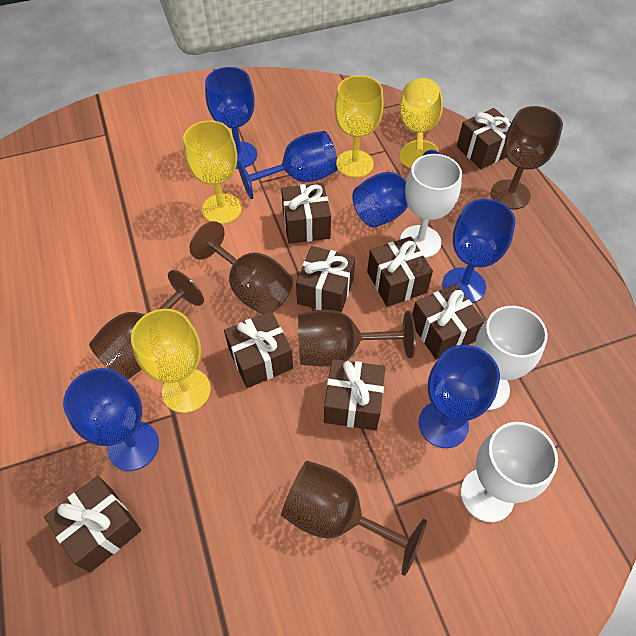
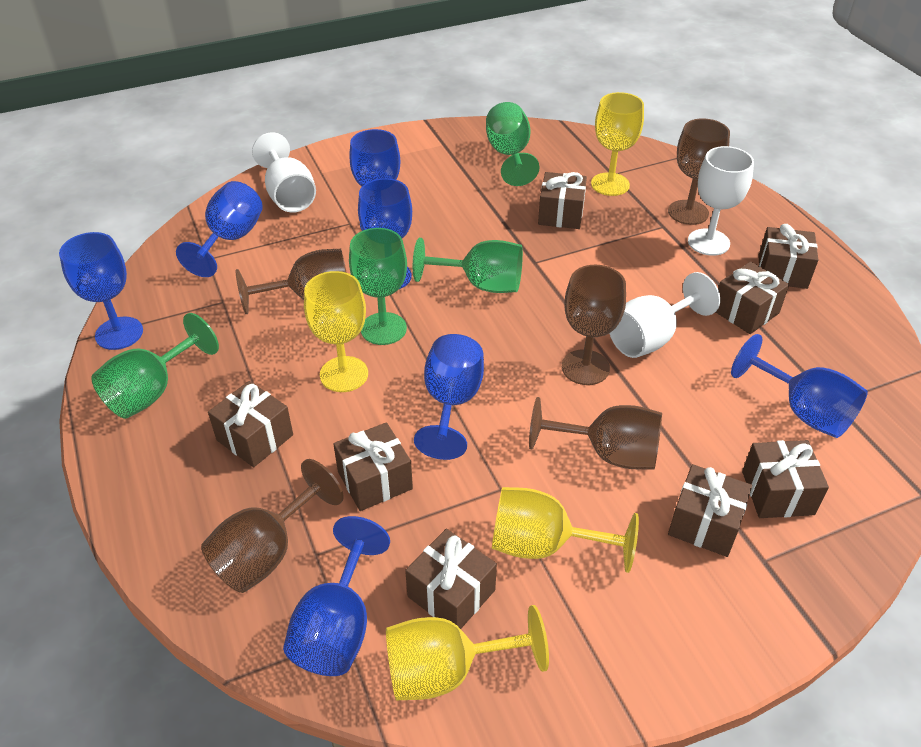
blue goblet: [63,368,159,471] [205,67,257,169] [237,131,338,199] [352,150,442,227] [418,345,500,448] [442,199,515,303] = 6 -> [59,232,143,350] [176,181,263,277] [283,516,390,676] [349,129,400,231] [358,178,412,289] [414,334,484,460] [731,334,868,438] = 7
green goblet: none = 0 -> [91,313,219,419] [349,228,407,345] [413,238,523,293] [486,102,539,186] = 4

